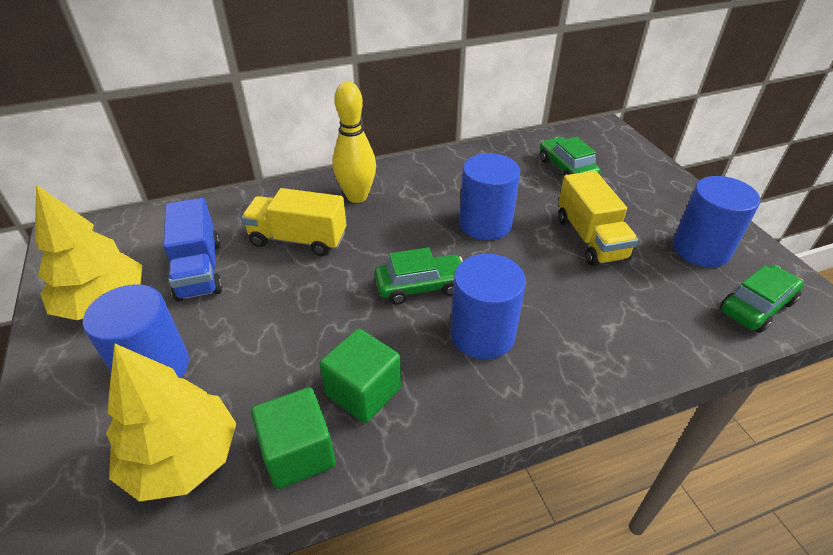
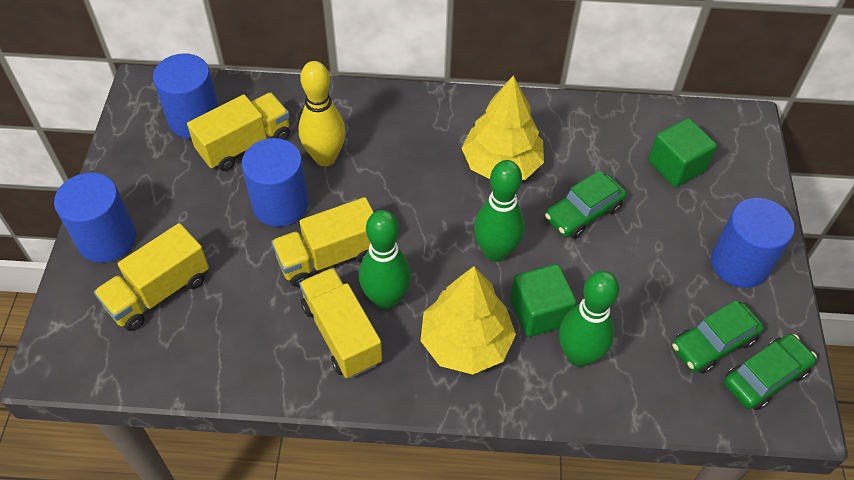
blue truck: [163,198,223,302] = 1 -> none = 0
green bowling pin: none = 0 -> [359,210,411,310] [474,160,524,262] [559,271,619,367] = 3
yellow truck: [241,188,347,256] [558,171,638,266] = 2 -> [94,223,209,331] [187,92,290,171] [271,197,374,287] [299,268,382,378] = 4

